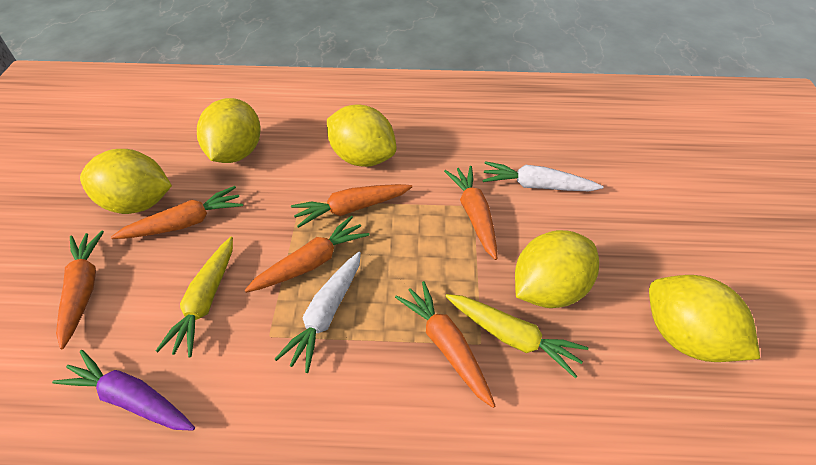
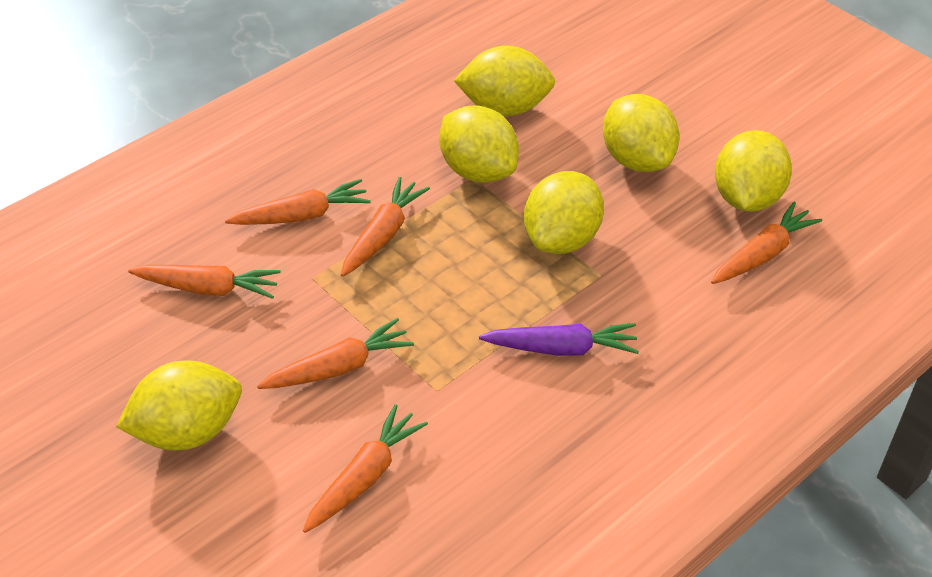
white carrot: [275,252,361,373] [482,161,603,191] = 2 -> none = 0
yellow carrot: [156,237,233,358] [445,294,588,378] = 2 -> none = 0
yellow lemon: [80,149,172,214] [197,98,260,163] [327,104,396,167] [515,230,599,308] [649,275,760,362] = 5 -> [116,360,242,450] [439,105,519,183] [454,46,555,116] [524,171,604,254] [603,94,680,172] [715,130,792,212] = 6

